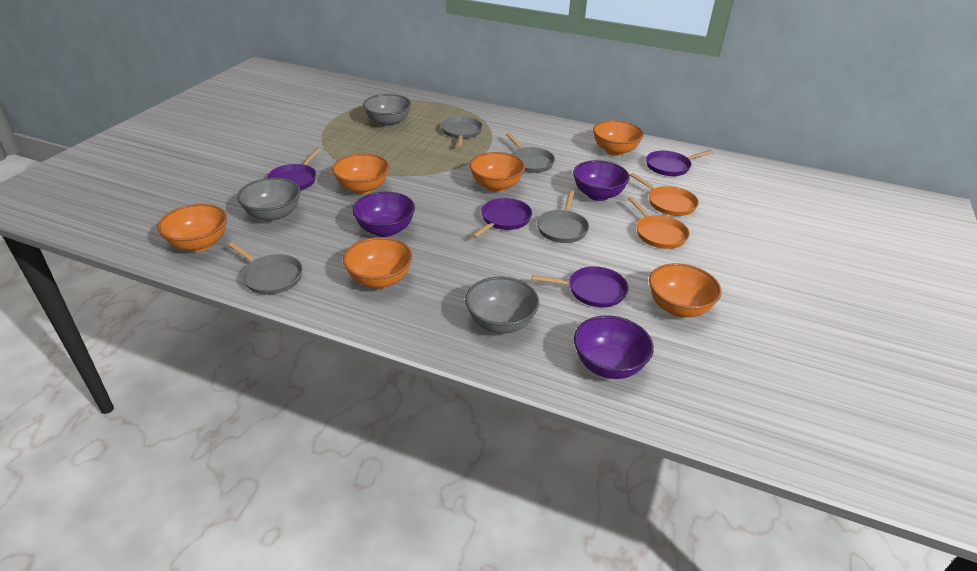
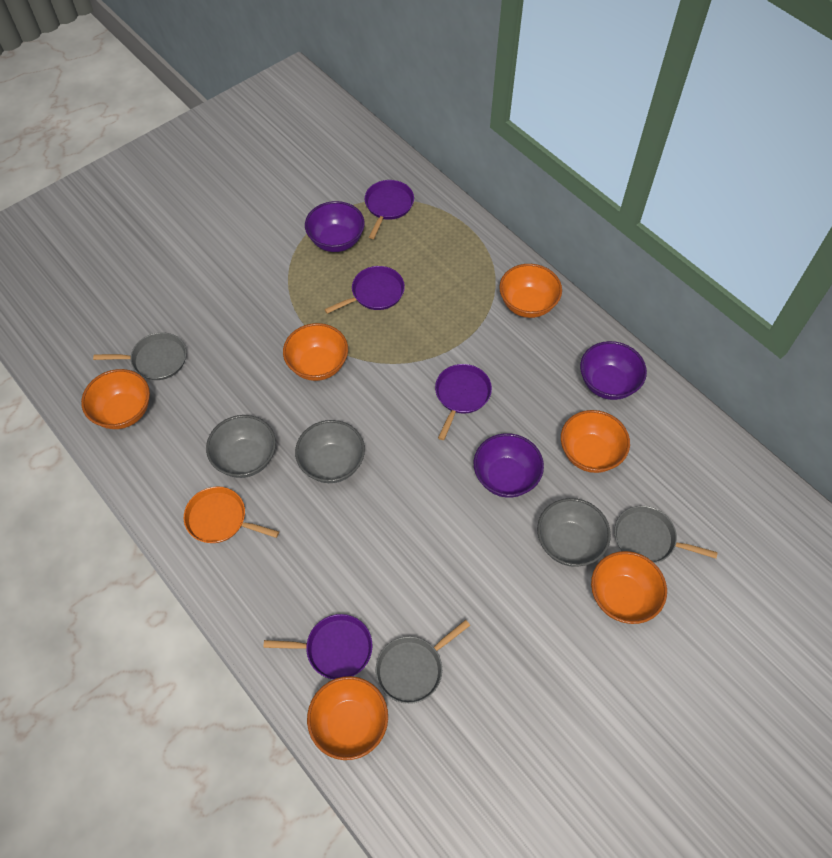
grey pan: [228,242,303,295] [441,116,483,147] [506,133,555,173] [537,191,589,243] = 4 -> [93,332,186,380] [376,620,470,704] [614,506,718,563] = 3
orange pan: [628,196,690,249] [630,173,699,216] = 2 -> [184,486,279,543] = 1

